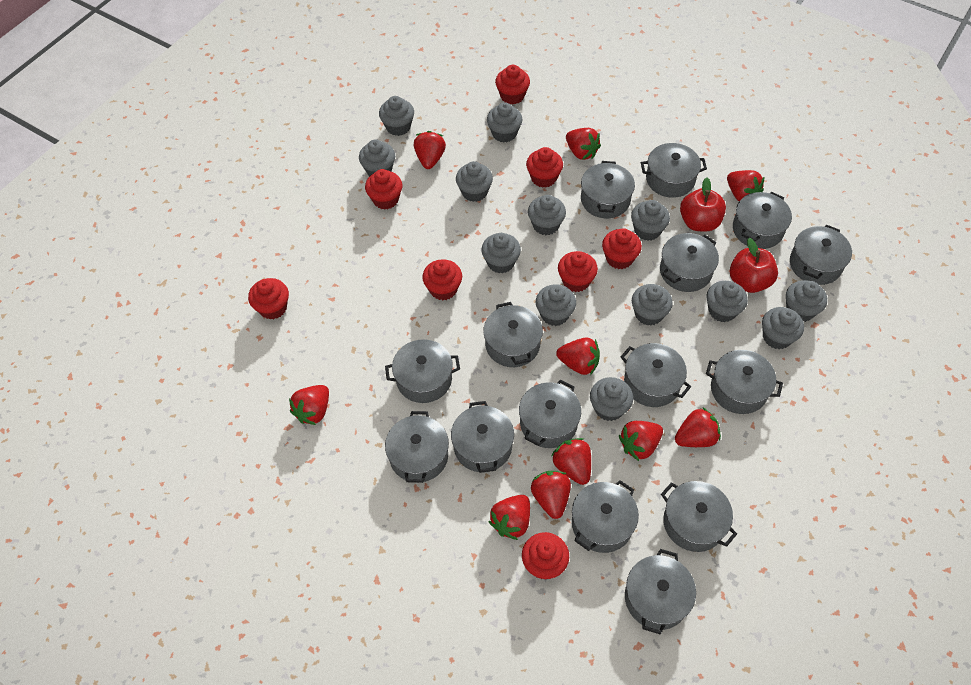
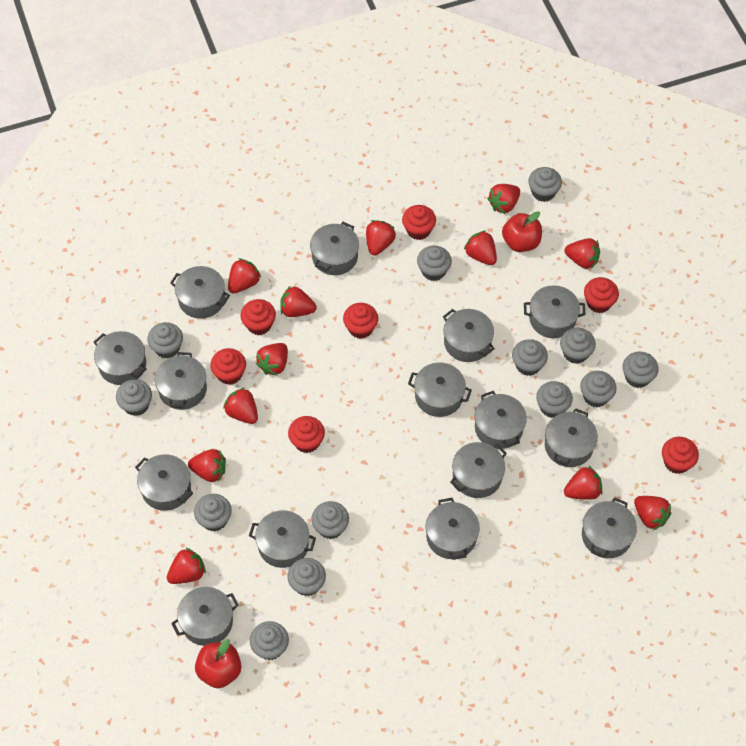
red cupcake: [248,278,289,319] [365,169,402,210] [422,259,462,300] [495,65,530,104] [522,532,569,580] [526,147,563,188] [558,251,598,292] [602,228,642,269] = 8 -> [210,348,246,385] [241,299,276,335] [288,416,325,453] [343,303,378,339] [402,205,436,240] [584,277,619,313] [662,437,699,474] = 7
red strawberry: [289,385,329,425] [414,131,446,169] [489,495,530,540] [531,471,571,519] [552,438,591,485] [556,338,600,375] [566,128,601,160] [619,421,663,461] [675,408,721,447] [727,170,764,201] = 10 -> [167,548,206,584] [188,449,226,482] [223,388,258,424] [228,258,261,293] [255,343,288,376] [280,286,317,317] [366,220,396,256] [464,230,497,265] [487,184,520,214] [564,238,600,269] [564,466,602,500] [634,496,671,530] = 12

